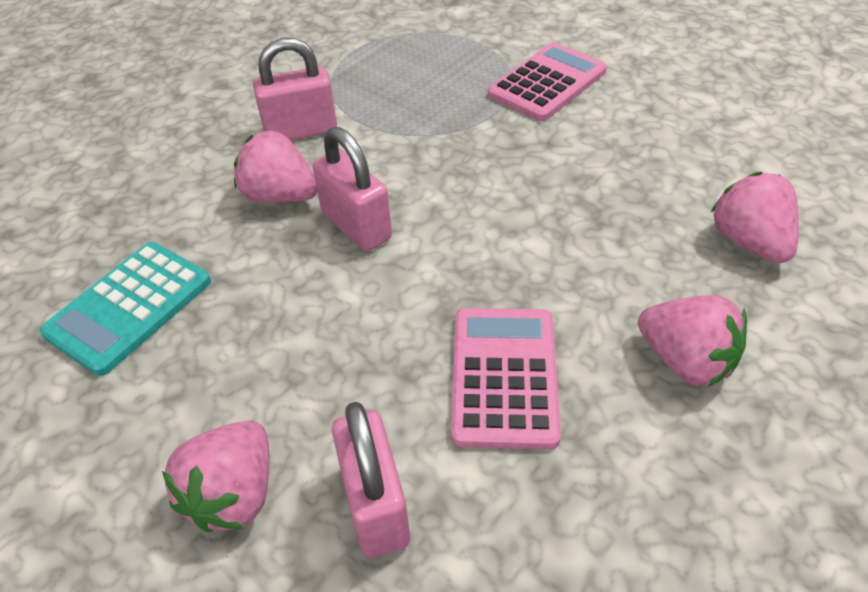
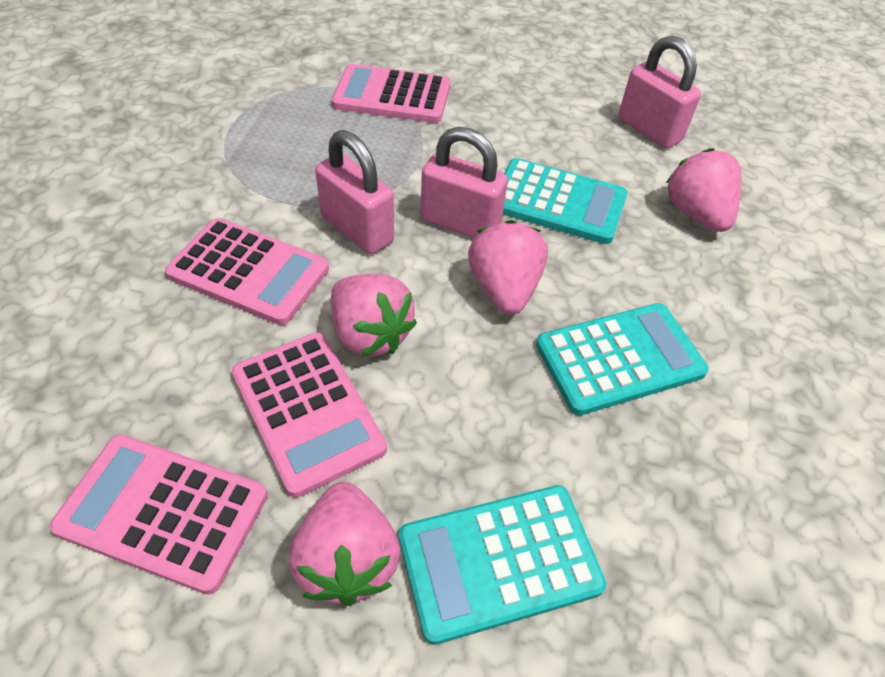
pink calculator: [451,308,561,449] [488,42,607,121] = 2 -> [50,434,268,595] [165,218,329,325] [232,332,387,498] [332,64,450,123] = 4
turquoise calculator: [39,242,211,376] = 1 -> [399,485,606,645] [503,158,628,244] [536,303,709,415] = 3

